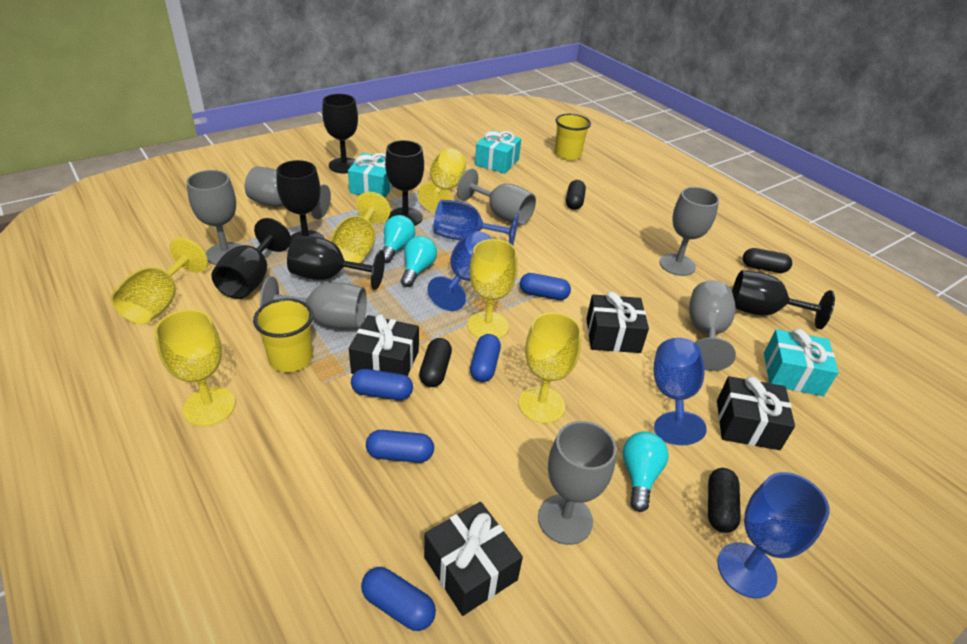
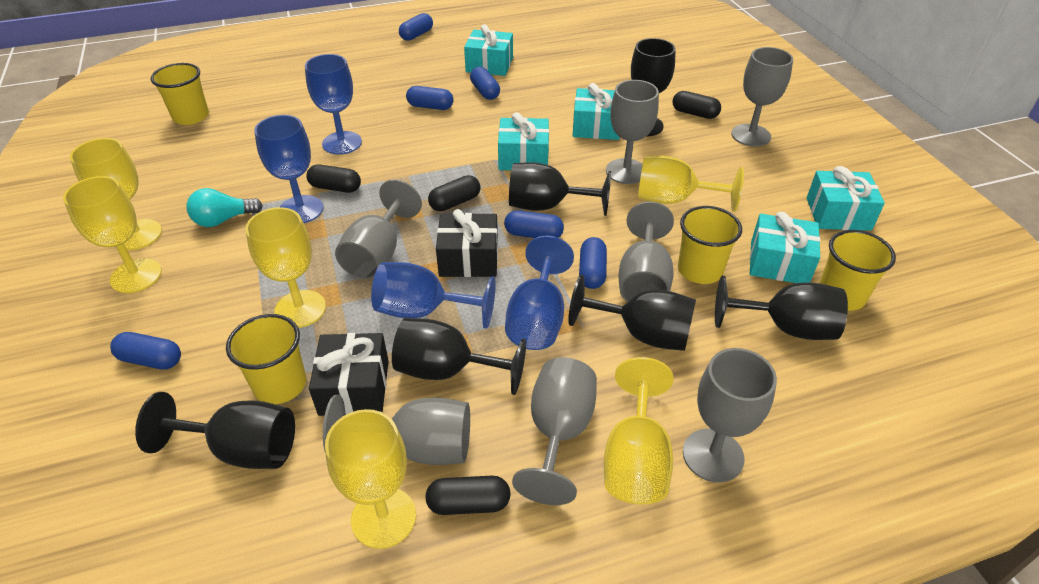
black gift: [349,314,419,376] [424,502,523,616] [586,292,649,353] [717,376,795,450] = 4 -> [309,333,389,416] [436,209,498,277] = 2
blue capsule: [351,369,413,400] [361,567,436,631] [366,430,434,463] [470,334,501,382] [520,273,571,300] = 5 -> [110,332,181,370] [399,13,433,41] [406,86,454,110] [470,67,500,100] [504,210,564,238] [579,237,607,289] = 6
turquoise gift: [348,153,393,198] [475,130,521,174] [764,329,839,396] = 3 -> [464,24,513,76] [498,112,549,170] [573,83,619,140] [750,212,820,283] [807,166,885,231] = 5
turquoise light bulb: [382,215,415,263] [401,236,437,287] [622,431,669,512] = 3 -> [186,188,263,227] = 1
yellow cup: [253,298,313,372] [555,114,591,160] = 2 -> [151,63,209,125] [226,314,306,404] [678,206,742,284] [820,230,896,311] = 4

